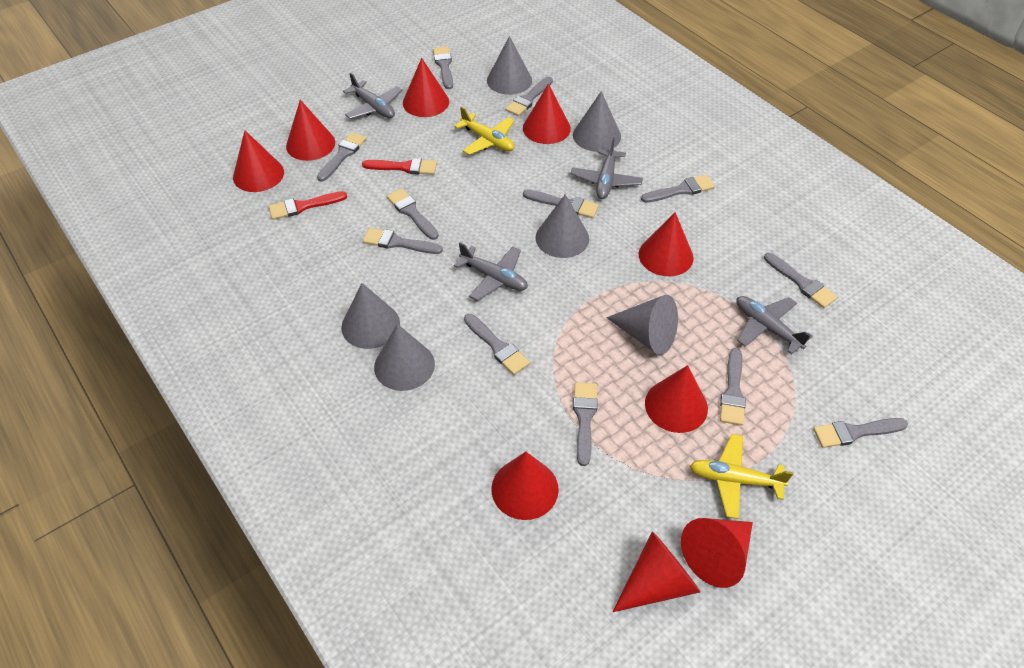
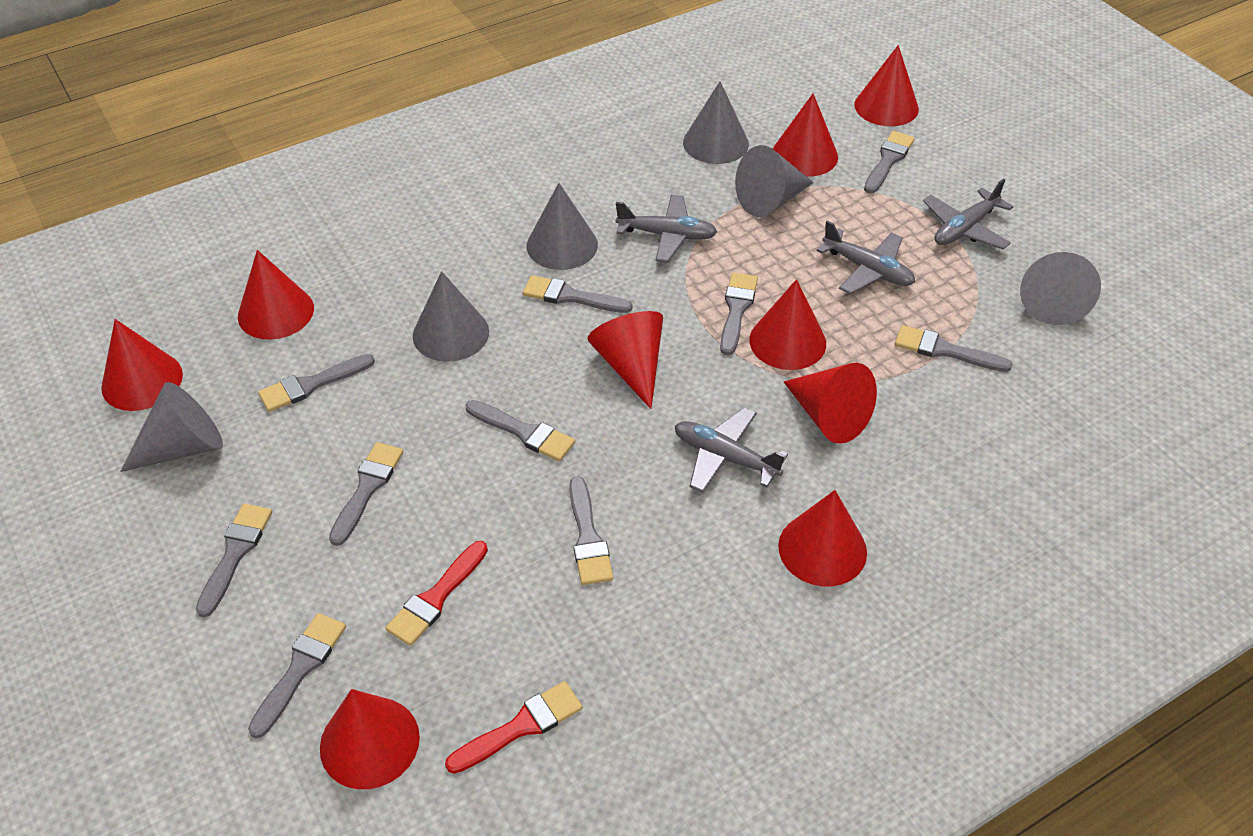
grey brush: [317,132,367,182] [363,228,443,254] [387,188,439,240] [433,46,453,89] [464,314,530,375] [505,77,553,116] [523,190,599,218] [573,382,598,466] [641,175,715,203] [720,348,746,426] [764,253,837,308] [813,418,908,448] = 12 -> [196,504,272,618] [248,613,346,739] [258,354,375,412] [329,442,403,546] [466,400,575,461] [523,275,632,313] [569,476,613,585] [720,272,758,356] [864,131,915,194] [895,325,1012,372] = 10
yellow plane: [454,106,515,155] [690,434,793,519] = 2 -> none = 0

